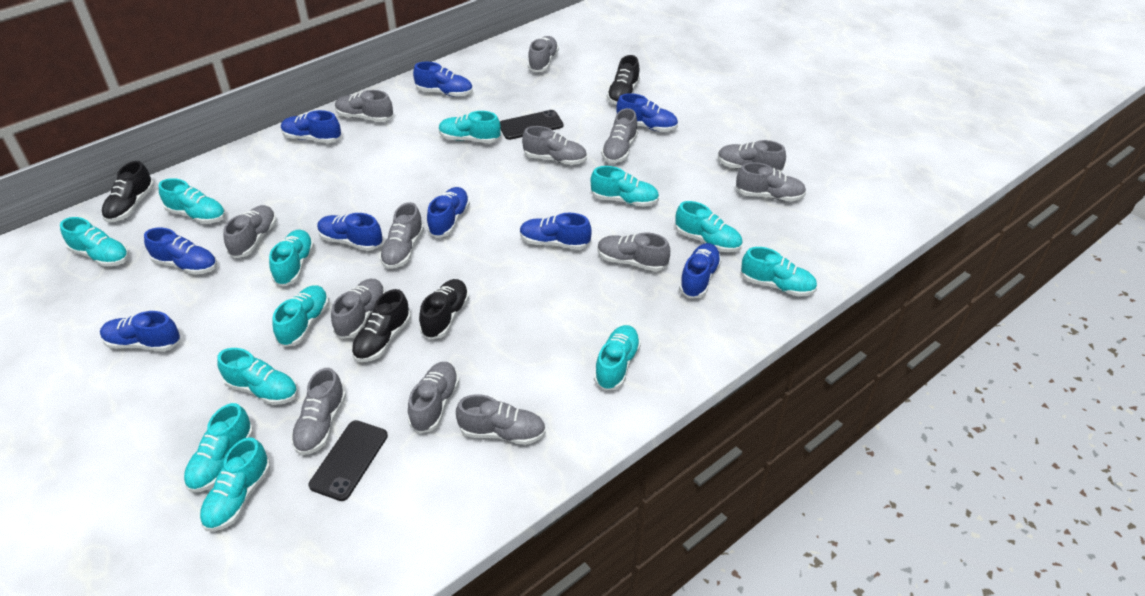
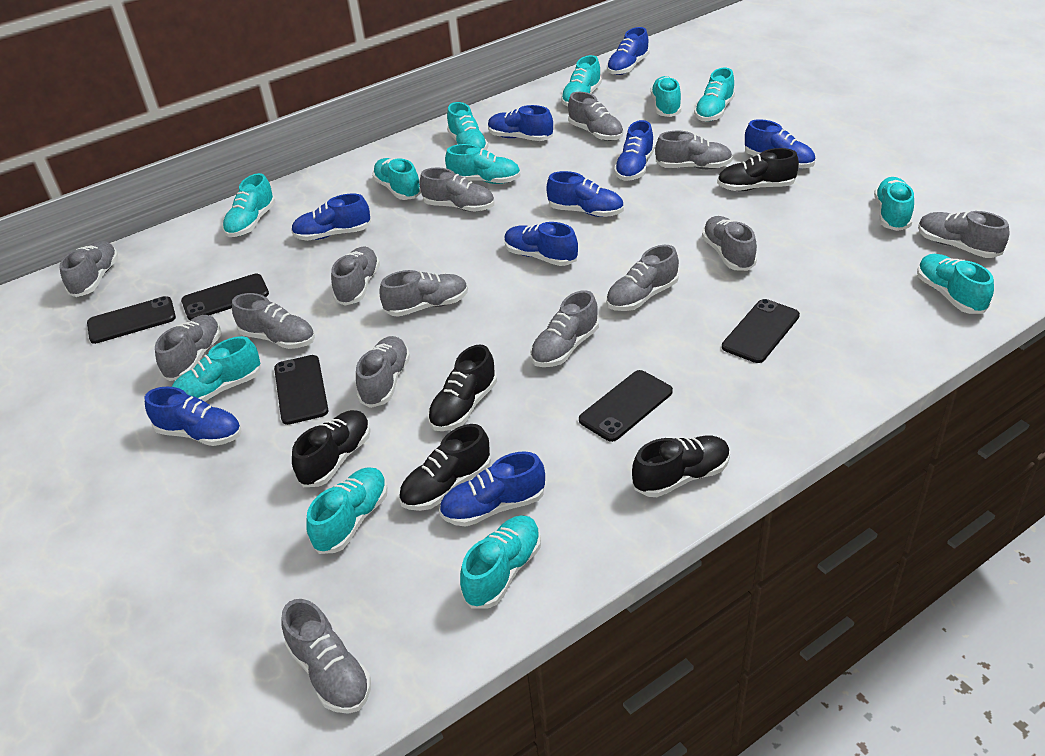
black phone: [309,420,388,501] [500,110,563,140] = 2 -> [87,296,176,344] [181,274,269,320] [274,355,329,425] [579,370,673,442] [722,299,800,363] = 5
black shoe: [101,161,154,223] [351,289,411,362] [419,279,469,340] [607,55,640,105] = 4 -> [292,410,371,487] [399,424,491,511] [428,344,497,431] [632,436,730,497] [717,148,799,191] = 5
grey shoe: [223,205,276,258] [291,368,346,455] [331,279,385,339] [335,90,393,122] [379,202,424,269] [408,362,459,434] [456,394,546,445] [522,126,587,165] [528,36,559,72] [598,233,670,272] [601,108,638,163] [718,140,786,172] [736,162,806,202] = 13 -> [59,241,118,297] [155,315,221,381] [232,293,315,349] [281,599,371,714] [331,247,380,306] [356,336,410,408] [380,270,468,317] [419,168,494,212] [530,290,599,367] [568,92,624,141] [606,245,679,311] [655,131,733,169] [702,216,757,271] [918,211,1009,258] = 14

